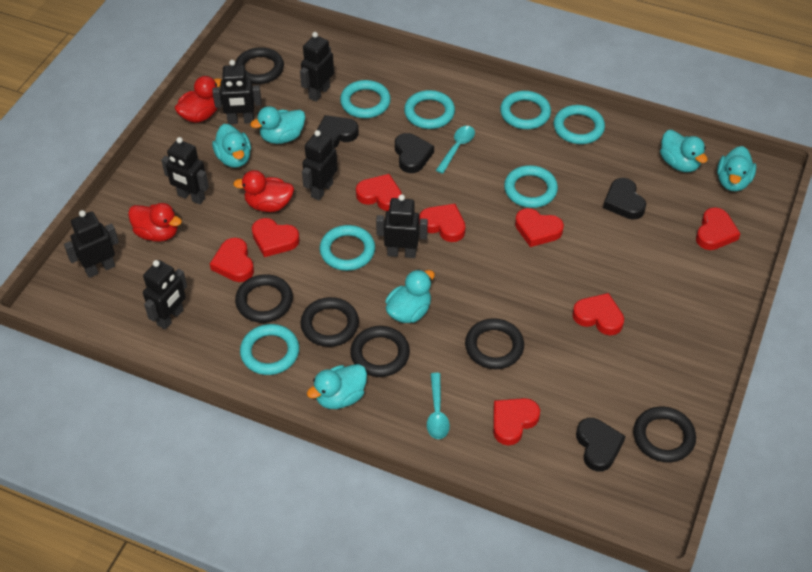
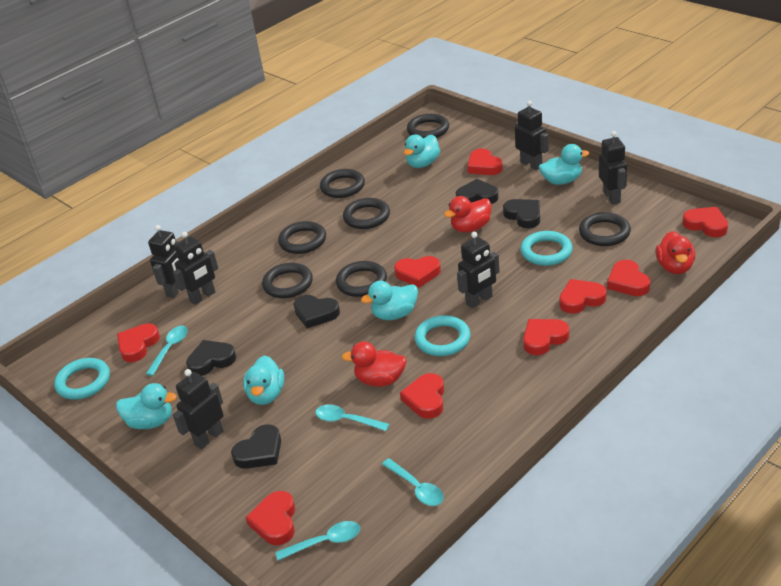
black heart: [317,115,359,148] [395,133,434,173] [576,418,625,472] [603,178,646,220] = 4 -> [186,340,236,376] [231,424,281,469] [293,295,340,328] [456,179,499,204] [503,199,540,228] = 5
black ring: [235,47,284,84] [235,274,293,323] [301,297,359,347] [350,326,410,377] [465,318,524,369] [633,407,696,462] = 6 -> [262,263,313,298] [278,221,326,254] [320,169,365,198] [336,261,387,297] [343,198,390,229] [407,114,449,138] [579,212,631,246] = 7
black robot: [64,210,119,278] [143,260,187,329] [161,137,209,205] [212,60,262,124] [300,32,334,102] [302,130,338,200] [376,194,428,258] = 7 -> [148,225,181,298] [173,232,218,305] [173,369,224,450] [457,232,500,308] [515,101,549,170] [599,131,627,205] = 6
red heart: [210,238,254,282] [252,218,300,257] [356,174,402,211] [419,204,465,242] [493,398,540,445] [515,208,564,247] [572,293,624,335] [696,207,741,250] = 8 -> [117,323,160,362] [245,491,295,545] [394,256,441,288] [400,373,444,419] [467,149,503,175] [523,319,569,355] [559,279,607,314] [607,260,650,296] [682,207,728,237] = 9
turquoise duck: [212,124,251,168] [250,106,305,144] [307,364,367,409] [385,269,435,323] [660,130,708,172] [717,146,756,191] = 6 -> [116,383,177,429] [243,355,284,405] [361,281,418,320] [404,135,440,168] [539,144,589,185] = 5
turquoise ring: [240,324,299,375] [320,225,375,271] [340,80,391,118] [404,90,455,129] [500,91,551,129] [504,165,558,208] [554,105,605,144] = 7 -> [54,358,110,400] [414,315,471,356] [521,231,573,266] = 3
turquoise spoon: [427,373,450,439] [436,126,475,174] = 2 -> [146,326,188,376] [275,521,360,561] [315,404,389,431] [382,458,444,506] = 4

